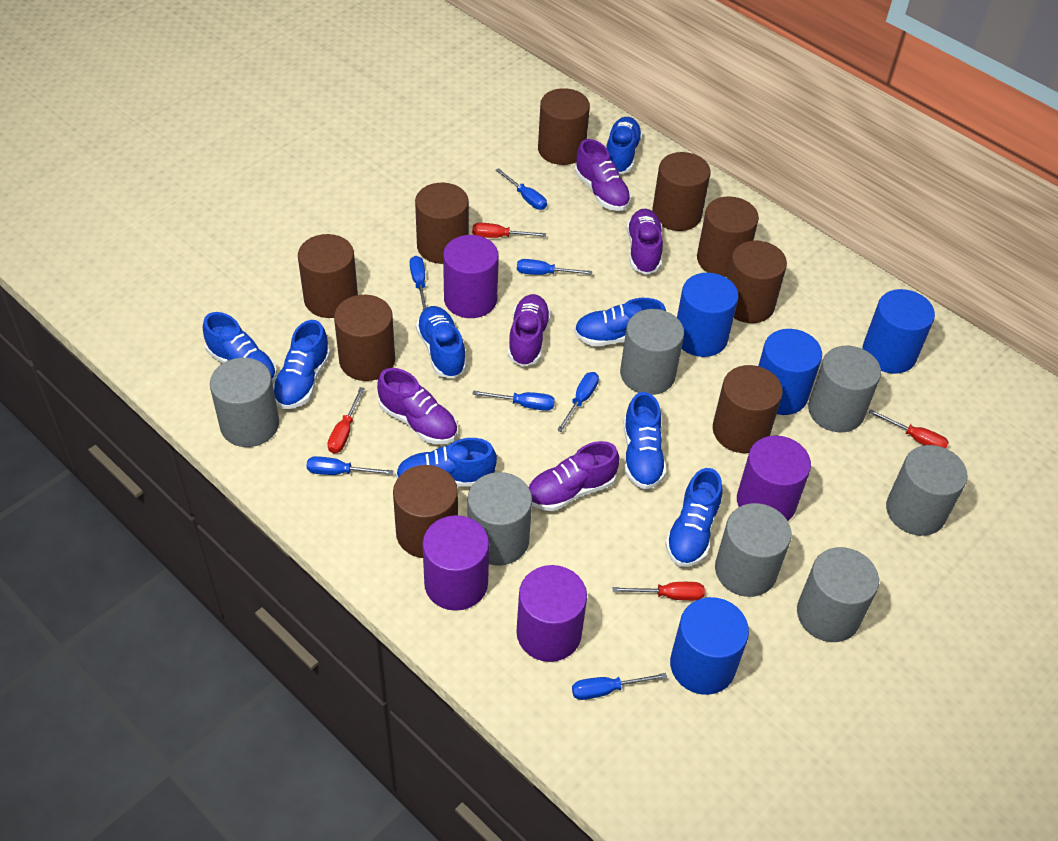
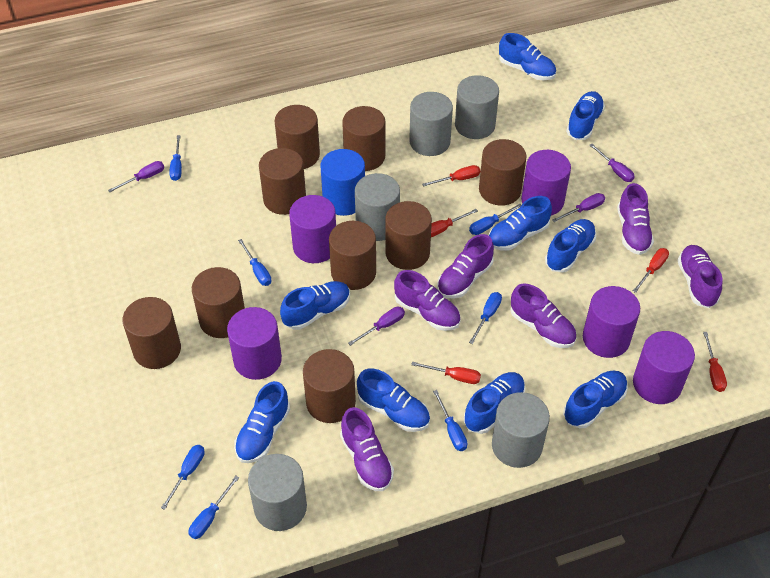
blue cylinder: [670,597,749,695] [677,273,738,357] [758,329,822,415] [862,289,935,374] = 4 -> [320,149,365,216] = 1
blue shoe: [203,312,277,383] [273,320,331,409] [396,438,497,487] [416,306,467,378] [574,298,666,346] [606,117,642,174] [624,392,666,490] [665,468,723,567] = 8 -> [234,381,290,463] [280,281,350,330] [357,369,430,432] [464,372,525,434] [489,196,552,251] [499,33,556,80] [545,219,596,272] [563,371,628,428] [566,91,605,140] = 9
grey cylinder: [210,358,279,447] [467,472,532,566] [620,309,684,395] [715,503,792,597] [797,547,879,642] [808,346,881,432] [886,445,967,536] = 7 -> [248,454,307,531] [355,173,400,241] [409,92,453,156] [455,75,499,139] [492,392,550,468] = 5
purple cylinder: [422,515,489,611] [443,235,499,318] [516,565,587,662] [737,436,811,521] = 4 -> [227,307,282,380] [289,195,336,263] [521,150,571,215] [583,286,640,358] [633,331,695,404] = 5
purple screwdriver: none = 0 -> [108,161,164,192] [348,307,405,346] [552,193,605,222] [590,144,635,182] = 4
purple shoe: [377,368,457,444] [508,294,551,367] [528,441,620,511] [575,139,631,211] [627,209,663,275] = 5 -> [340,407,394,491] [394,270,460,331] [437,234,494,298] [510,283,576,348] [617,183,654,255] [677,245,722,308] = 6
red screwdriver: [327,387,365,453] [472,223,546,238] [613,582,705,601] [869,409,949,448] = 4 -> [411,362,481,384] [422,165,480,187] [431,209,478,237] [633,248,669,293] [703,332,727,392] = 5

